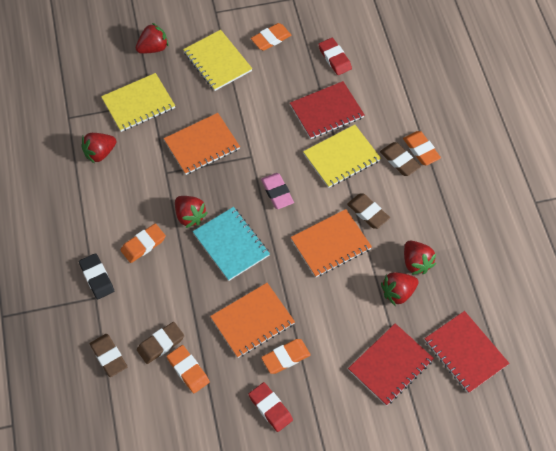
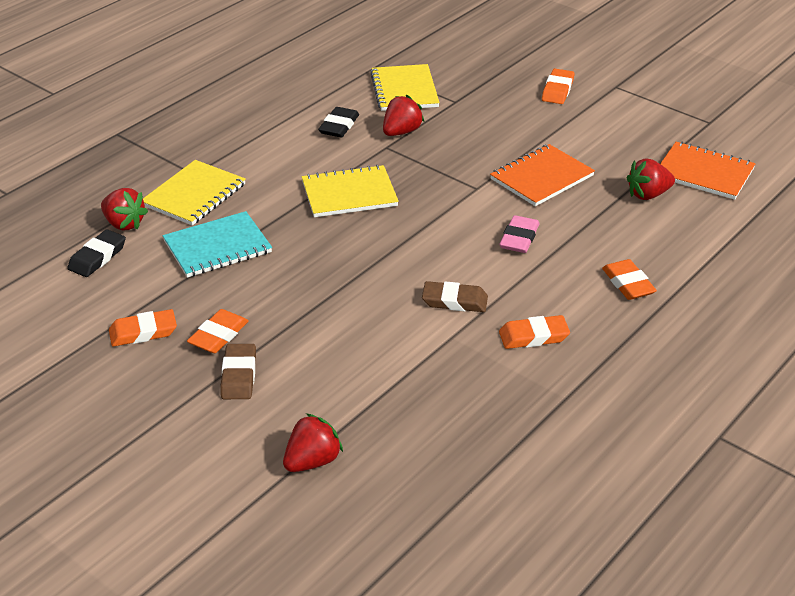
black eraser: [79,253,114,299] = 1 -> [67,229,126,277] [318,107,359,138] = 2
brown eraser: [90,334,127,377] [137,322,184,364] [347,194,390,229] [380,142,421,176] = 4 -> [221,344,256,399] [422,281,488,312] = 2
orange notebook: [164,113,240,175] [210,283,295,358] [291,209,372,277] = 3 -> [490,144,595,206] [660,142,756,200] = 2
red eraser: [248,382,293,432] [318,38,352,75] = 2 -> none = 0
red notebook: [290,81,365,139] [348,323,434,406] [425,311,509,393] = 3 -> none = 0
red strawberry: [81,133,116,163] [136,23,169,54] [175,196,208,228] [381,272,418,305] [404,241,436,275] = 5 -> [101,188,148,230] [283,413,343,472] [383,95,425,136] [627,159,675,200] = 4

